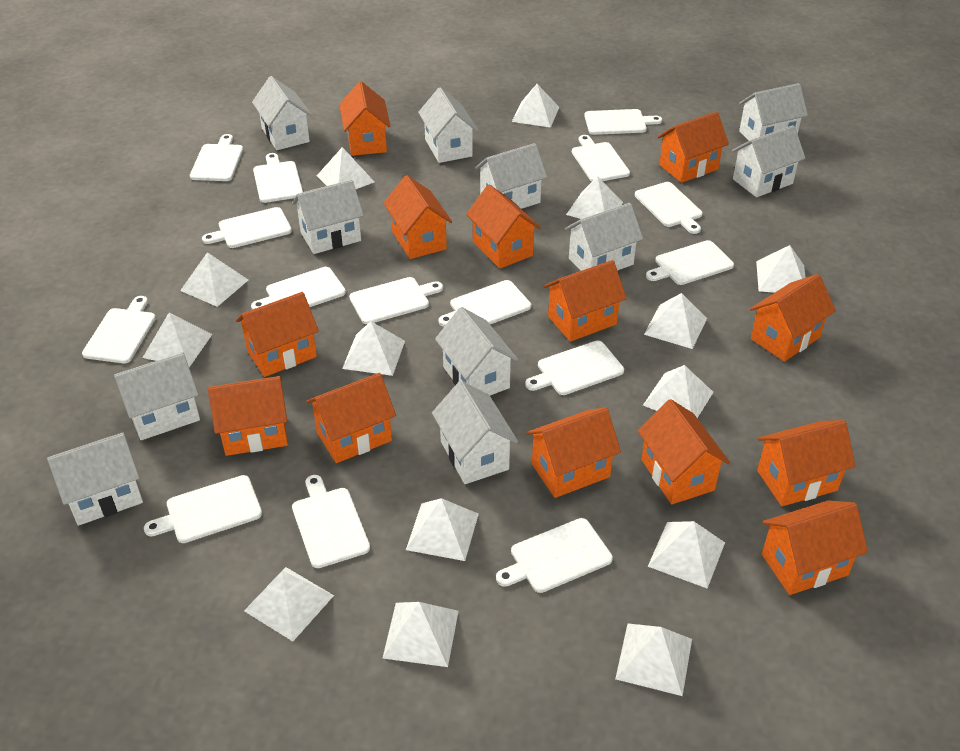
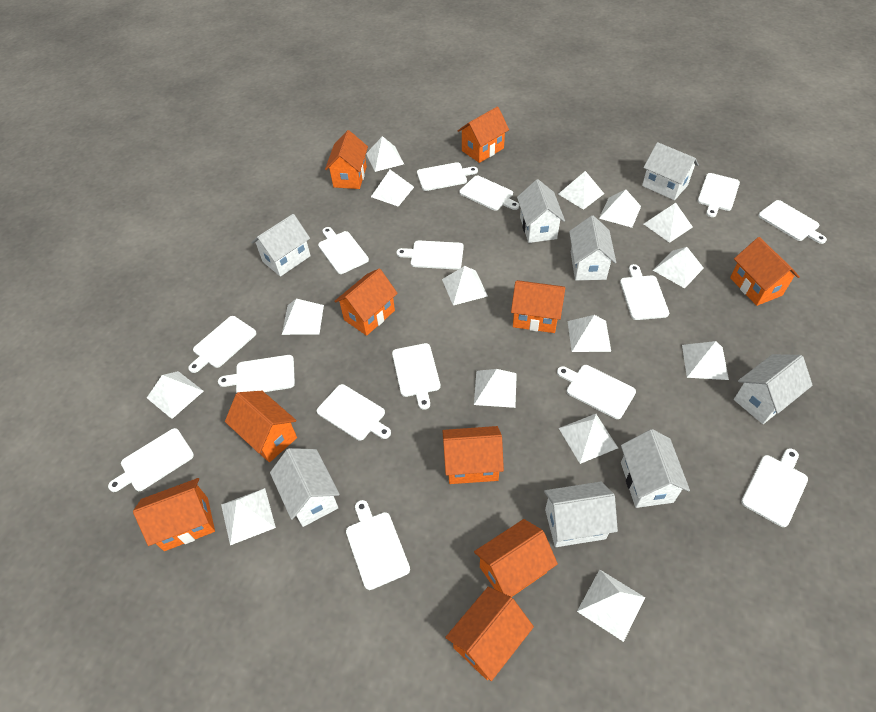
orange house: [208,376,288,456] [236,292,319,377] [306,373,396,463] [339,81,391,156] [384,175,452,259] [466,185,541,269] [527,407,621,498] [544,260,627,342] [638,399,730,504] [658,112,729,183] [750,274,836,362] [757,420,856,506] [762,500,868,595] = 13 -> [133,478,215,551] [225,391,297,462] [325,130,368,189] [334,268,398,336] [442,426,504,484] [445,586,534,681] [458,107,509,163] [474,519,558,597] [511,280,565,333] [730,237,800,306] = 10
white house: [47,433,143,526] [114,353,200,440] [252,76,312,150] [292,180,364,254] [418,87,478,163] [432,381,518,484] [435,307,518,395] [475,143,547,209] [565,203,643,271] [732,125,805,197] [739,83,808,141] = 11 -> [251,214,311,277] [270,448,340,527] [517,179,565,243] [544,481,618,547] [569,215,616,280] [621,429,690,508] [642,142,699,200] [734,354,813,424] = 8
white pyramid: [143,313,212,367] [180,252,248,307] [244,567,334,641] [317,147,374,189] [342,321,405,376] [383,602,459,667] [406,498,479,561] [512,84,559,128] [566,176,623,219] [615,624,692,696] [643,365,714,418] [644,293,707,349] [648,521,725,589] [756,245,806,293] = 14 -> [147,371,203,419] [221,488,276,545] [282,299,324,335] [366,136,404,172] [371,170,414,207] [442,266,488,305] [474,369,517,408] [558,171,604,210] [559,414,618,464] [568,315,611,352] [577,569,645,642] [599,190,641,228] [644,203,692,243] [653,247,704,288] [682,341,729,380] = 15

